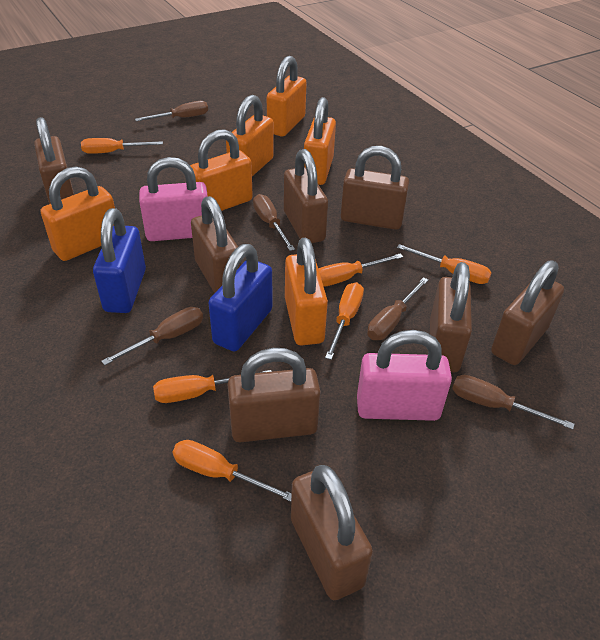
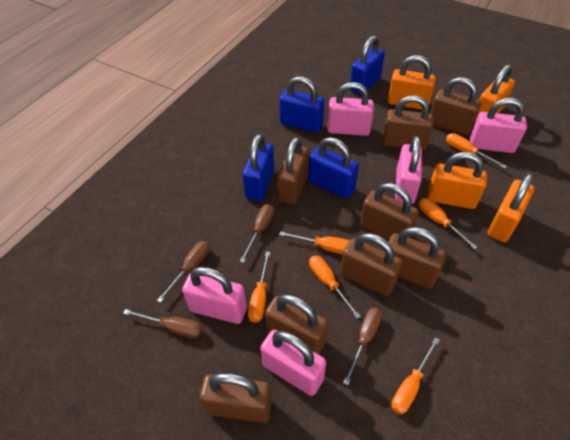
blue padlock: [93,208,146,313] [209,244,272,351] = 2 -> [243,134,274,201] [279,76,325,133] [308,137,359,199] [350,35,385,95] = 4
brown screwdriver: [101,307,203,365] [135,101,208,121] [253,194,295,251] [367,277,428,340] [452,375,574,430] = 5 -> [123,309,203,338] [157,241,210,303] [240,204,275,263] [343,307,382,385] = 4
orange padlock: [41,166,115,261] [190,129,253,211] [226,95,274,176] [267,56,307,137] [285,238,328,346] [304,97,336,185] = 6 -> [388,55,436,110] [427,152,487,209] [475,64,515,122] [488,173,534,242] = 4
pink padlock: [139,157,208,241] [357,330,452,421] = 2 -> [182,267,247,324] [260,329,326,396] [327,82,374,136] [395,136,422,204] [470,98,527,153] = 5

